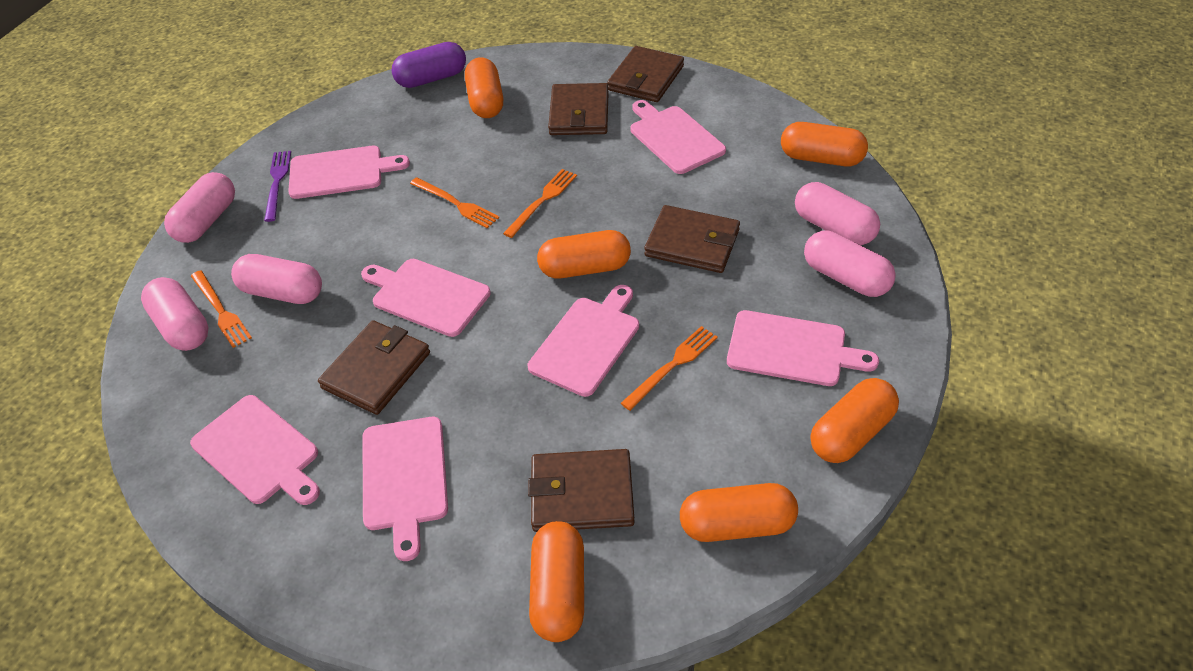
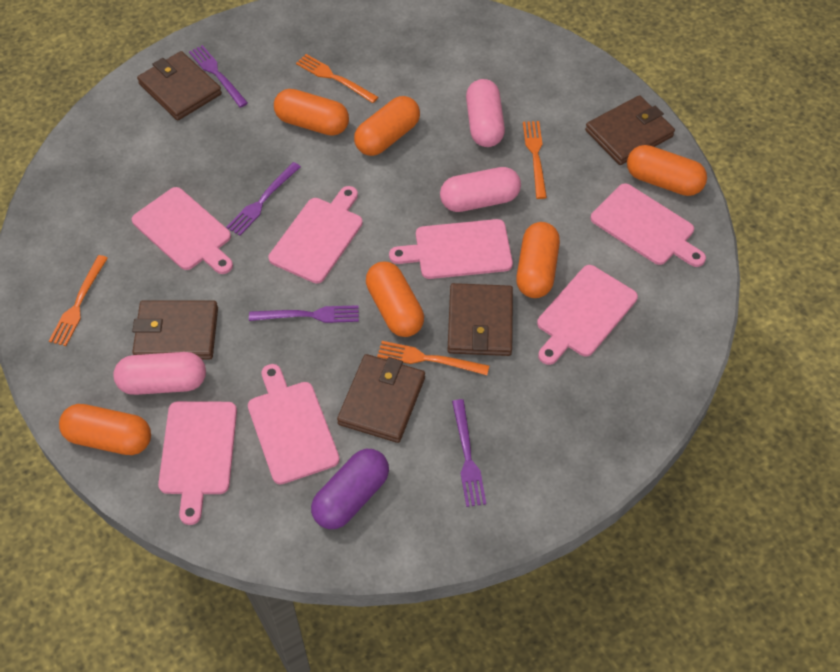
pink capsule: [141,277,209,351] [164,172,235,243] [231,254,322,304] [795,182,880,245] [804,230,896,297] = 5 -> [113,352,206,395] [440,167,521,212] [466,79,505,147] = 3
purple fork: [264,151,291,222] = 1 -> [189,45,248,108] [226,162,301,236] [249,305,359,323] [452,399,486,507] = 4

